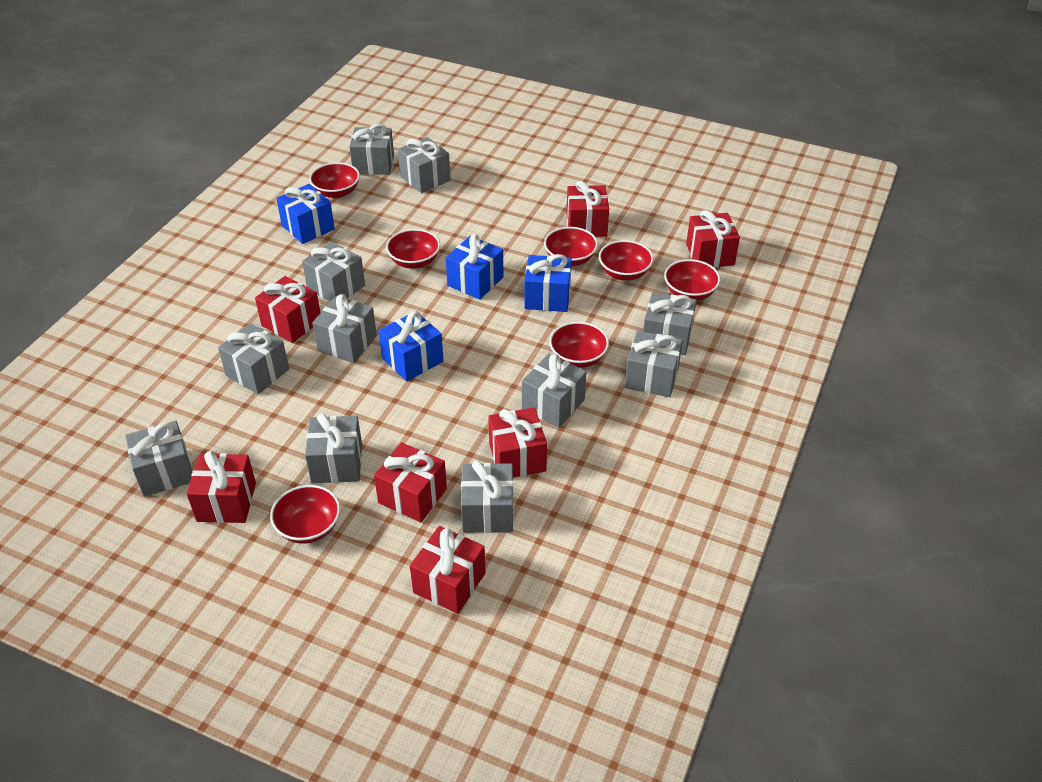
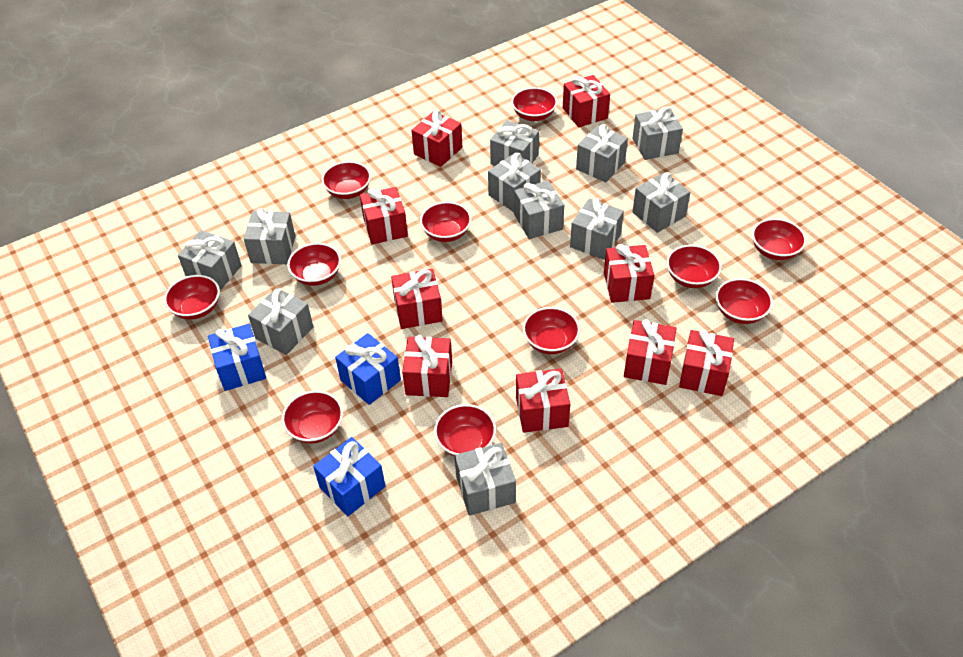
blue gift: [276,184,335,244] [379,311,443,382] [446,234,504,300] [524,254,572,312] = 4 -> [208,324,266,391] [313,437,385,516] [335,333,401,405] = 3
red bowl: [270,485,340,544] [309,162,360,198] [386,229,440,269] [544,227,598,266] [549,322,609,368] [599,240,654,281] [664,259,720,301] = 7 -> [164,275,220,320] [282,391,343,443] [287,243,341,286] [321,161,371,199] [420,202,472,242] [434,404,496,456] [511,87,557,121] [523,307,580,354] [667,245,722,288] [716,278,773,324] [752,218,806,260] = 11
red gift: [187,451,256,523] [255,276,320,343] [374,442,447,522] [410,526,486,614] [488,407,547,478] [566,181,609,237] [686,210,740,268] = 7 -> [360,187,408,244] [391,269,443,329] [402,335,452,397] [411,110,462,167] [516,369,570,433] [563,75,610,127] [604,244,654,303] [624,319,676,385] [679,329,734,396] = 9

